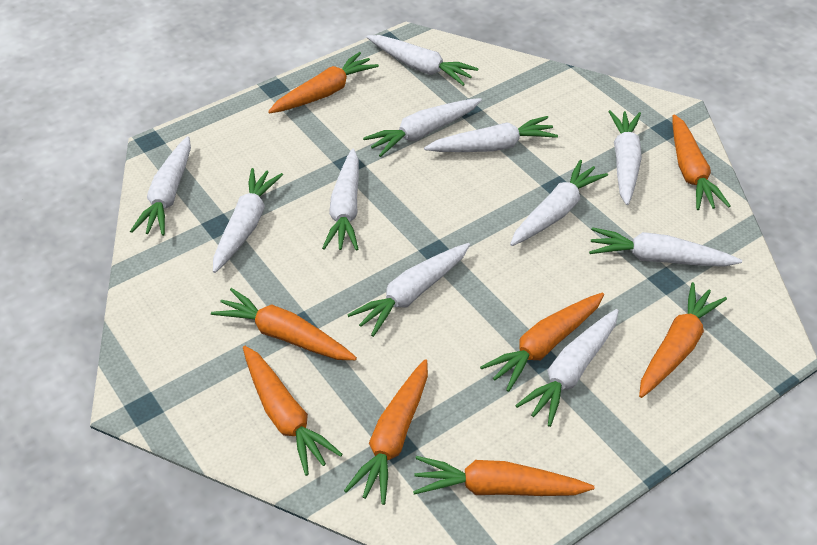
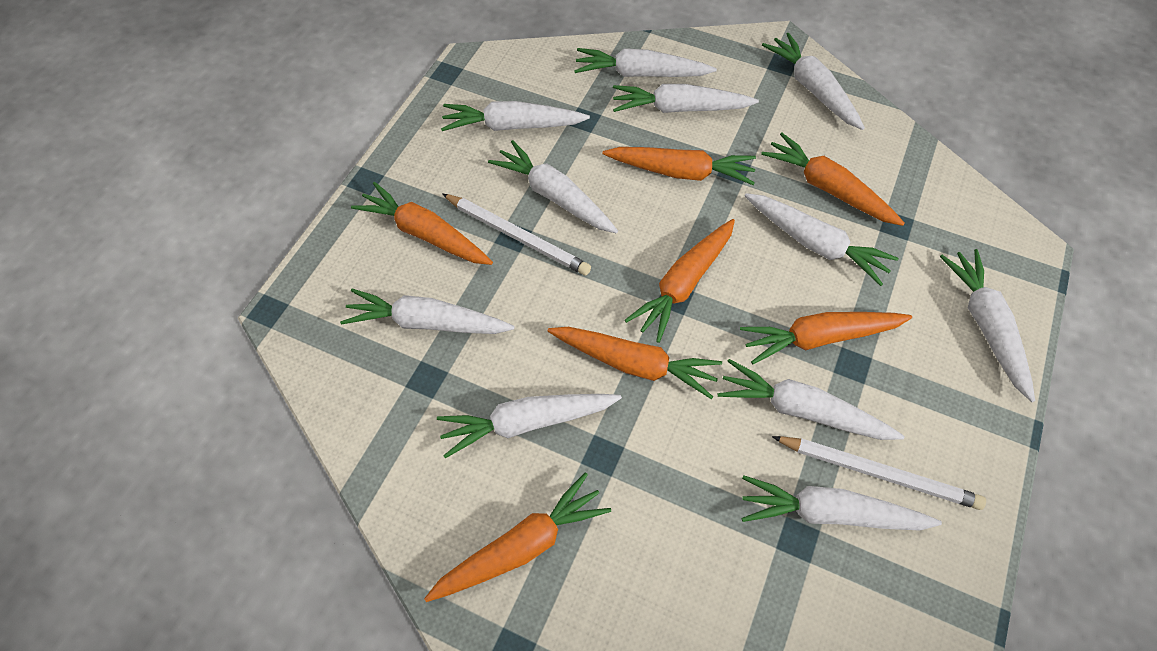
orange carrot: [211,288,357,360] [243,346,343,476] [268,52,379,114] [344,359,428,505] [413,456,594,496] [480,293,604,392] [639,282,727,398] [673,114,731,210] = 8 -> [351,182,493,265] [424,472,611,602] [548,327,722,399] [603,147,756,185] [625,219,735,343] [740,312,912,364] [761,133,905,226] = 7
white pencil: none = 0 -> [442,193,591,276] [772,436,986,510] = 2

